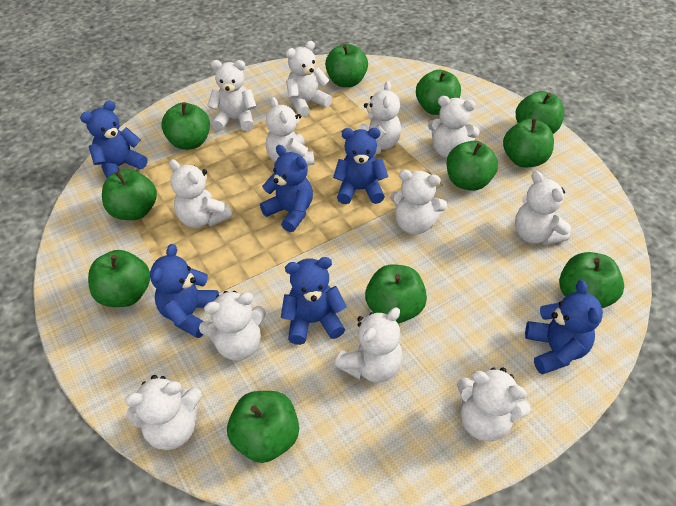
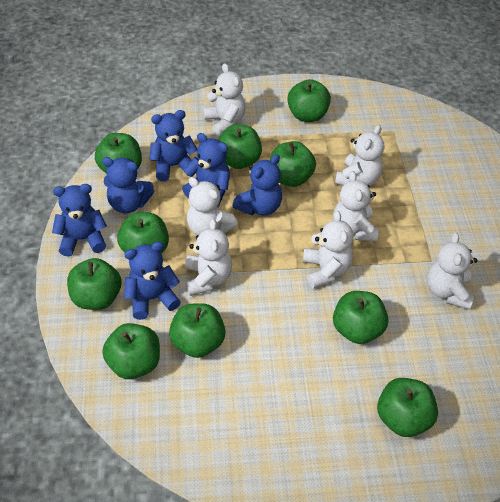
green apple: [88,250,150,307] [102,169,157,220] [161,102,210,150] [227,391,299,463] [325,44,368,87] [365,264,427,323] [416,70,461,115] [447,141,498,191] [503,118,554,167] [516,91,564,134] [559,252,624,308] = 11 -> [67,258,121,310] [95,133,142,173] [102,323,160,379] [117,212,169,253] [169,303,226,358] [218,124,262,169] [270,141,316,187] [287,79,331,122] [333,291,388,344] [377,378,438,437] = 10
white teddy bear: [125,375,202,450] [169,159,232,228] [199,291,266,361] [207,60,257,131] [266,97,314,166] [286,41,332,117] [335,307,402,383] [359,81,401,154] [390,169,447,235] [428,96,480,158] [457,367,531,441] [515,171,571,246] = 12 -> [185,219,232,296] [187,177,238,235] [203,63,246,137] [303,210,354,288] [333,171,379,242] [335,125,384,186] [427,232,478,310] = 7

